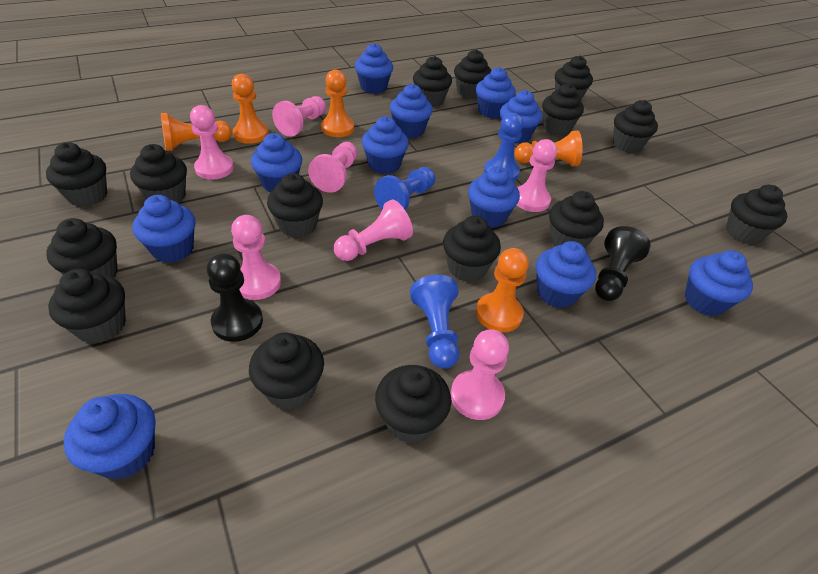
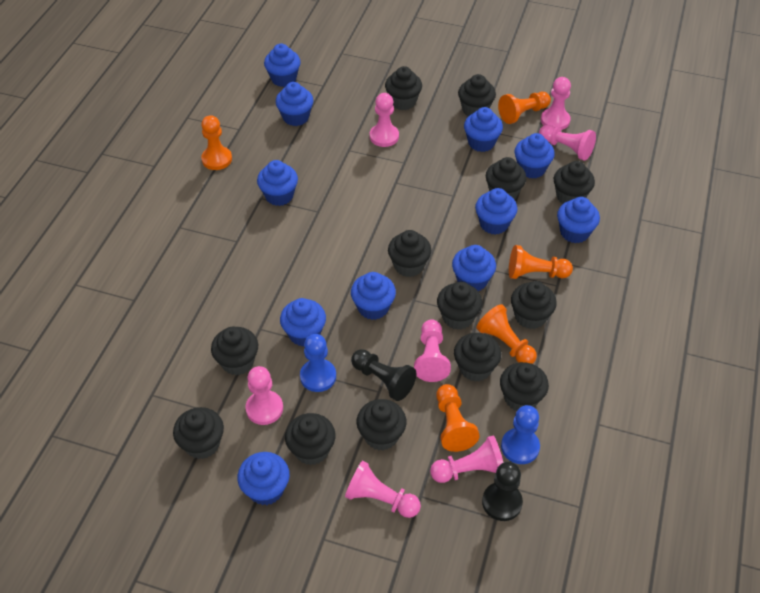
black cupcake: [46,142,107,207] [46,218,117,278] [48,269,126,344] [130,144,187,203] [249,332,324,409] [267,173,323,237] [375,365,451,443] [413,56,452,107] [443,216,501,282] [454,49,491,99] [542,83,584,136] [549,191,604,248] [555,55,593,101] [613,100,658,153] [726,185,788,244] = 15 -> [173,407,224,459] [211,327,258,375] [285,413,336,465] [356,399,406,450] [385,66,422,110] [388,230,431,277] [437,282,483,330] [454,333,501,382] [458,74,496,116] [486,157,526,199] [500,362,549,411] [511,281,557,329] [554,161,595,204] = 13
blue pawn: [374,167,435,210] [410,275,459,369] [484,113,523,181] = 3 -> [300,334,336,392] [501,405,540,464] = 2

